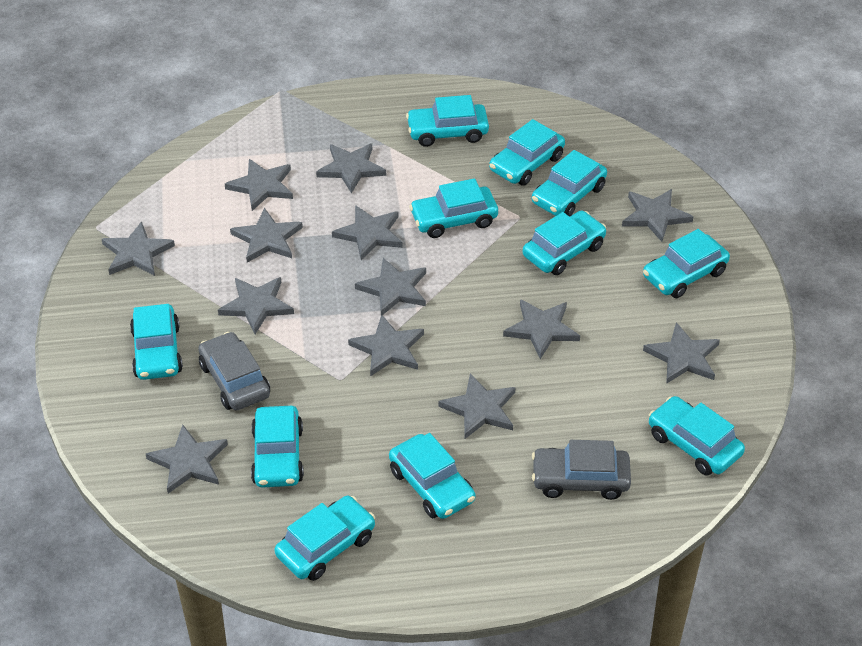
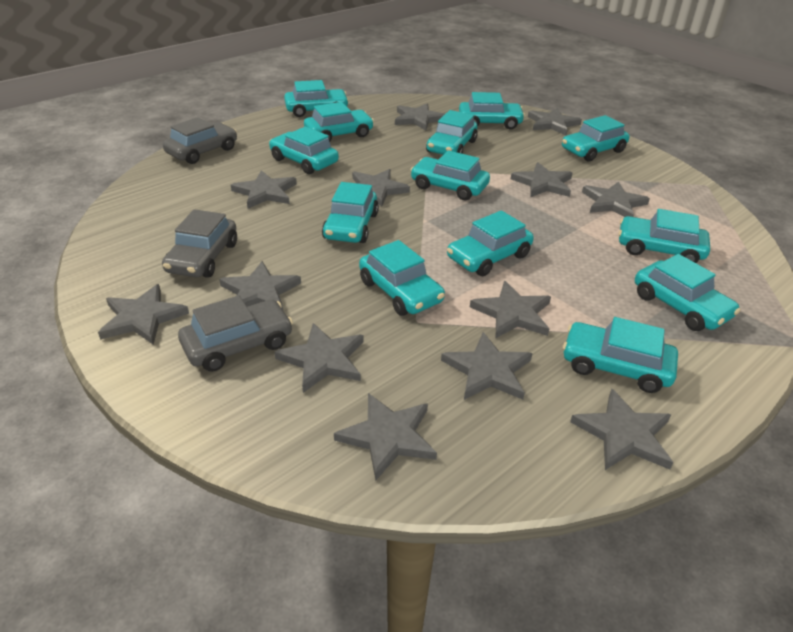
grey car: [198,332,270,410] [532,440,631,500] = 2 -> [162,209,237,278] [163,117,237,164] [178,295,293,372] = 3
turquoise car: [130,304,183,380] [251,406,304,488] [275,496,375,581] [389,433,475,519] [406,95,489,147] [409,178,498,238] [489,119,565,186] [523,210,606,275] [532,150,607,216] [643,229,730,298] [649,396,745,476] = 11 -> [269,127,339,174] [284,80,349,117] [304,102,374,142] [322,182,379,243] [359,240,445,316] [410,150,490,200] [426,110,478,155] [447,210,534,276] [459,92,525,129] [562,115,630,161] [563,317,678,393] [618,209,710,263] [635,254,740,331] = 13

